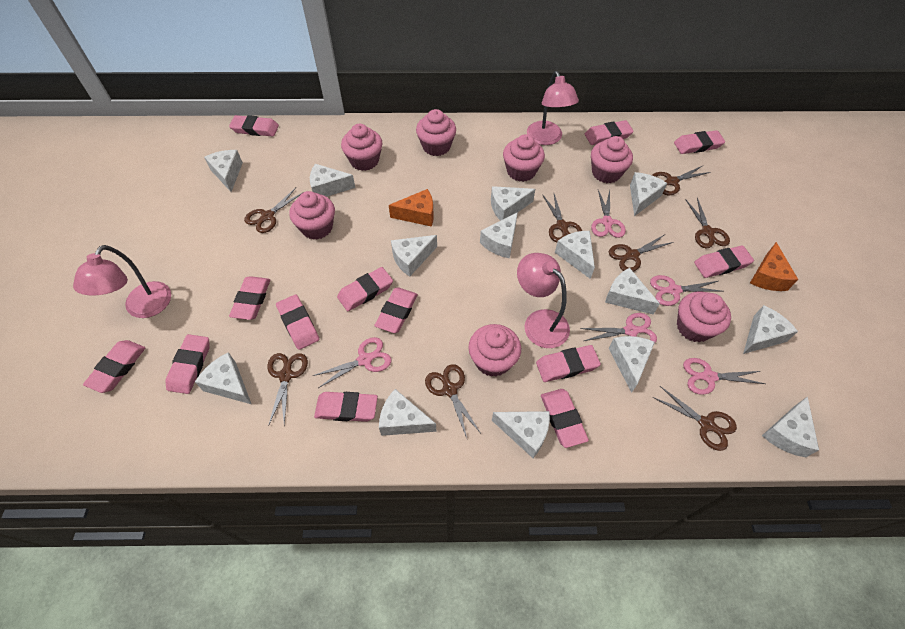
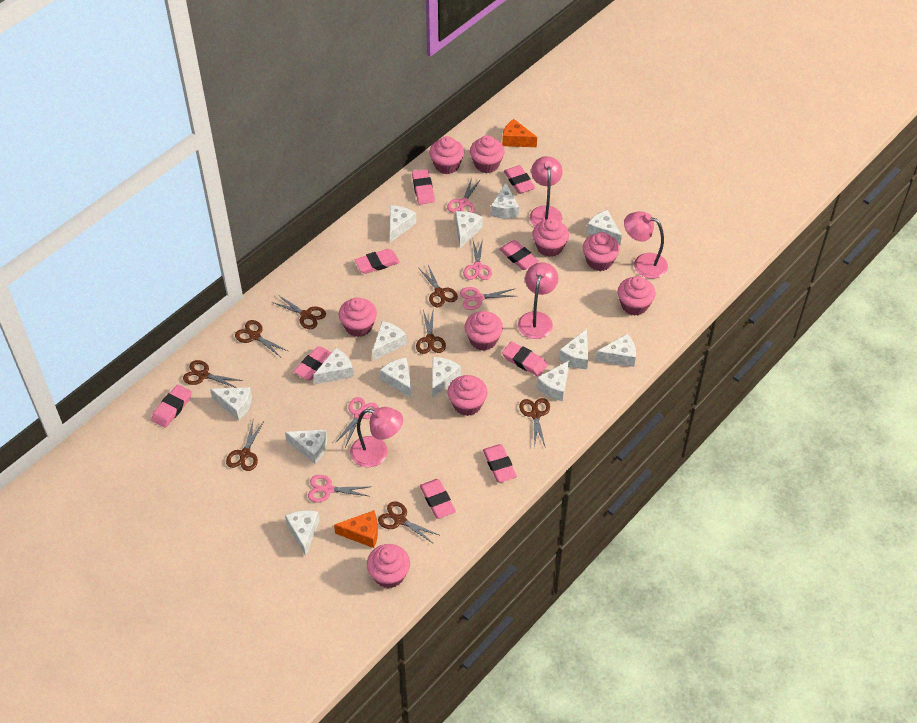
pink cupcake: [289,191,335,240] [341,124,383,171] [416,109,456,156] [468,324,521,377] [503,134,545,182] [591,136,633,183] [677,291,731,342] = 7 -> [339,297,377,337] [367,544,410,588] [429,136,464,174] [448,375,488,416] [464,311,503,351] [470,135,505,173] [532,218,569,257] [583,232,620,271] [618,276,656,316] = 9
pink eraser: [83,340,145,393] [165,334,210,394] [229,115,279,137] [229,276,270,320] [276,295,319,350] [314,392,378,422] [337,267,393,311] [374,288,418,333] [536,345,601,382] [541,389,589,448] [585,120,634,145] [674,130,725,154] [694,246,754,278] = 13 -> [151,385,192,428] [293,346,331,380] [355,249,399,274] [412,169,435,204] [420,479,456,519] [483,444,517,483] [499,240,539,270] [502,341,548,377] [504,165,535,194] = 9
pink lamp: [73,245,171,318] [517,253,570,348] [527,71,579,145] = 3 -> [350,407,403,467] [518,262,558,339] [530,156,563,226] [624,211,668,279] = 4

